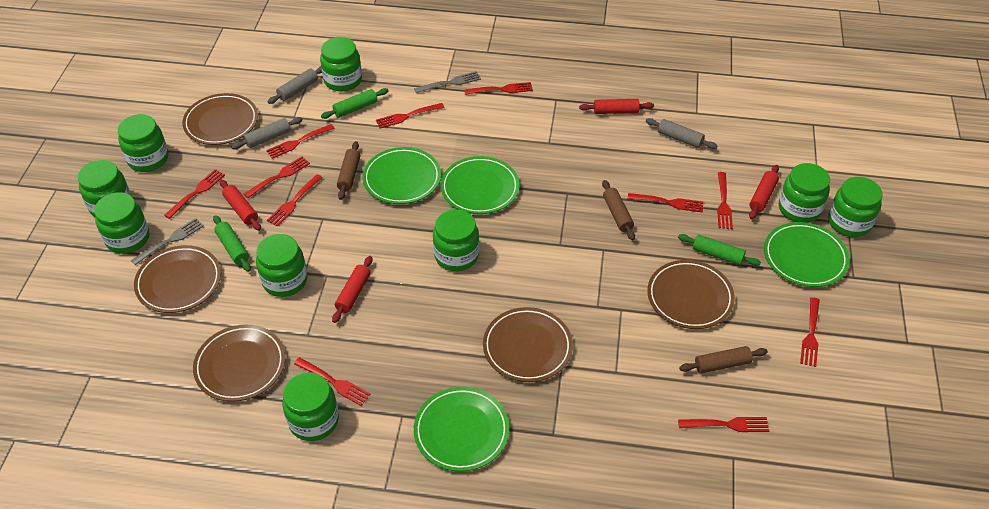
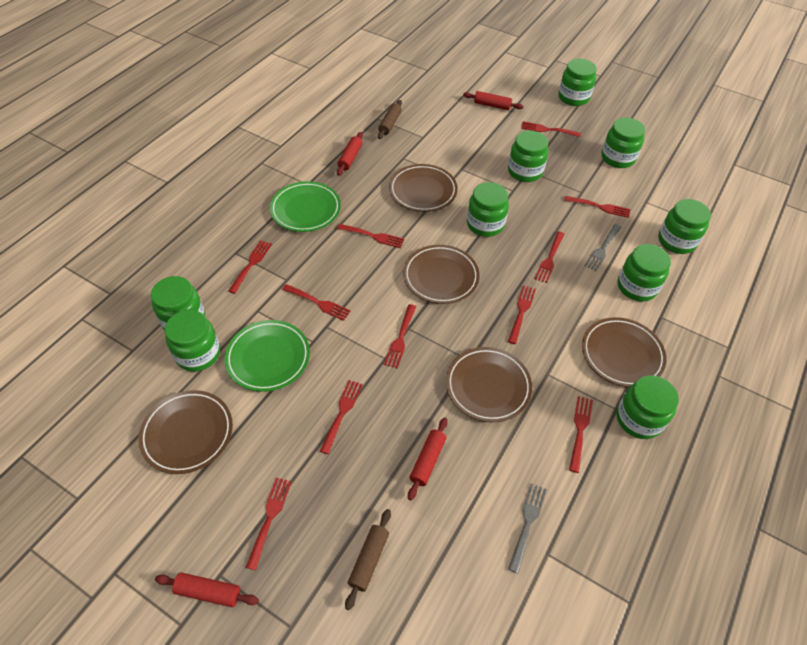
brown rolling pin: [337,141,360,200] [602,180,635,241] [679,346,768,373] = 3 -> [345,509,391,610] [378,100,402,139] = 2
green plate: [363,147,441,204] [414,387,509,472] [440,156,520,214] [764,222,850,287] = 4 -> [224,320,310,392] [270,181,341,232] = 2
green rolling pin: [213,215,251,272] [321,88,389,119] [678,234,761,266] = 3 -> none = 0
grey rolling pin: [231,117,303,149] [268,66,322,104] [646,118,717,149] = 3 -> none = 0

